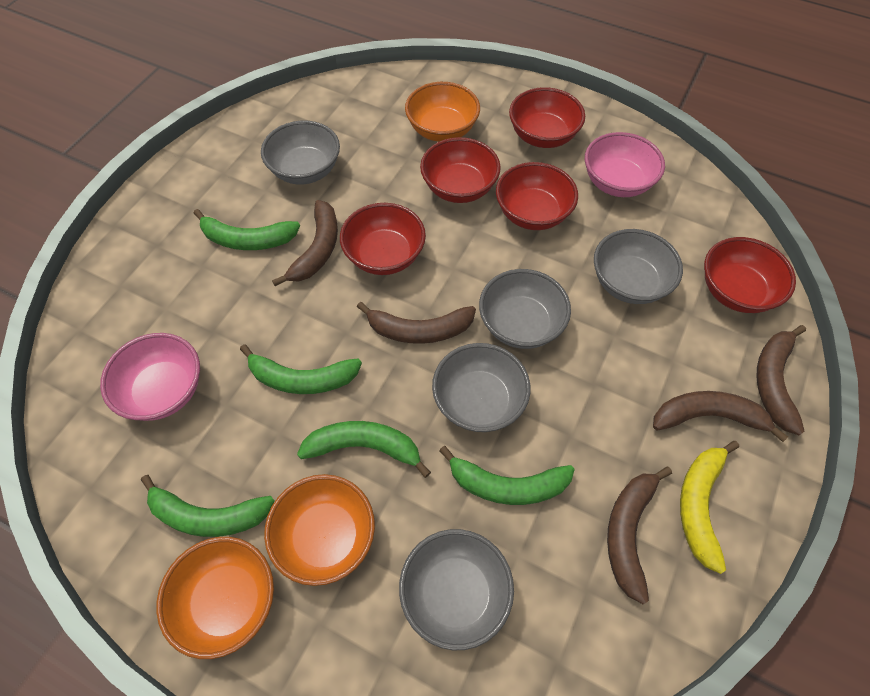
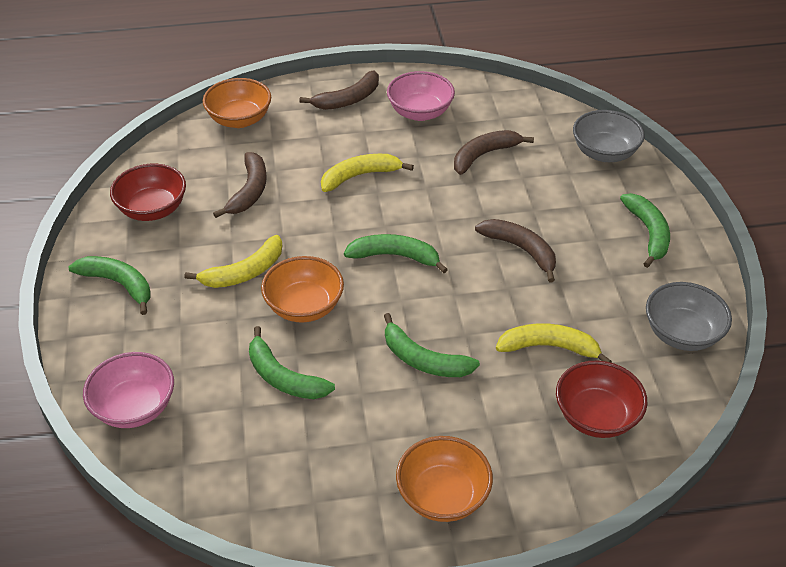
brown banana: [272,200,338,286] [357,302,476,344] [607,466,672,604] [653,391,788,442] [756,325,806,435] = 5 -> [213,152,266,218] [299,71,379,110] [454,130,534,175] [475,219,556,282] = 4
grey bowl: [261,121,340,184] [399,529,514,650] [432,343,531,432] [479,269,571,349] [594,229,683,304] = 5 -> [573,110,645,162] [646,282,732,351] = 2
red bowl: [340,203,426,275] [420,137,501,203] [496,162,578,230] [509,87,585,148] [704,237,796,313] = 5 -> [110,164,186,221] [556,360,647,438] = 2
yellow banana: [680,441,739,574] = 1 -> [184,235,282,288] [321,154,414,192] [496,323,612,363] = 3

